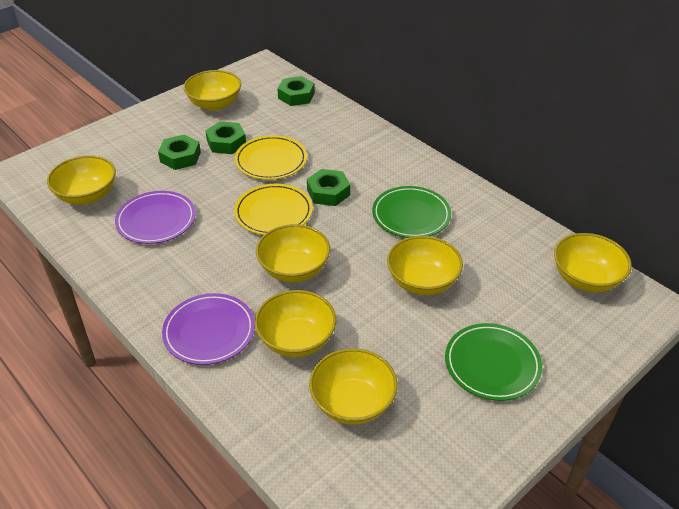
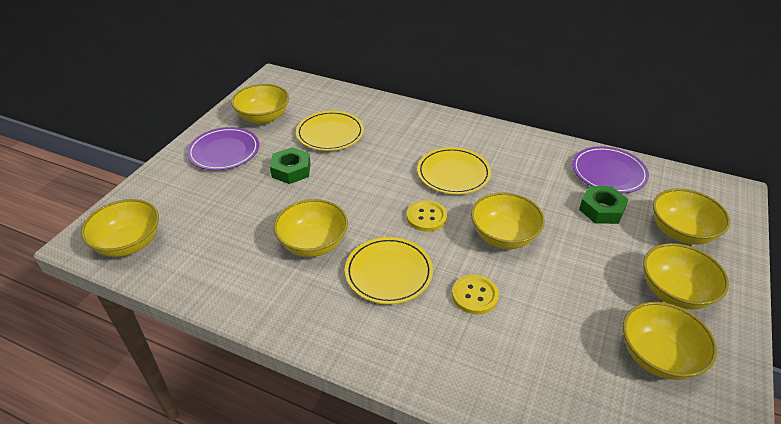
green nut: [158,135,201,170] [205,121,246,154] [277,76,315,106] [307,169,350,206] = 4 -> [270,147,311,184] [579,186,629,224] = 2
green plate: [372,186,451,238] [445,323,542,401] = 2 -> none = 0
yellow button: none = 0 -> [406,200,447,232] [452,275,499,314] = 2
yellow plate: [234,135,307,180] [234,184,313,235] = 2 -> [296,111,364,151] [345,237,433,304] [417,147,491,195] = 3

